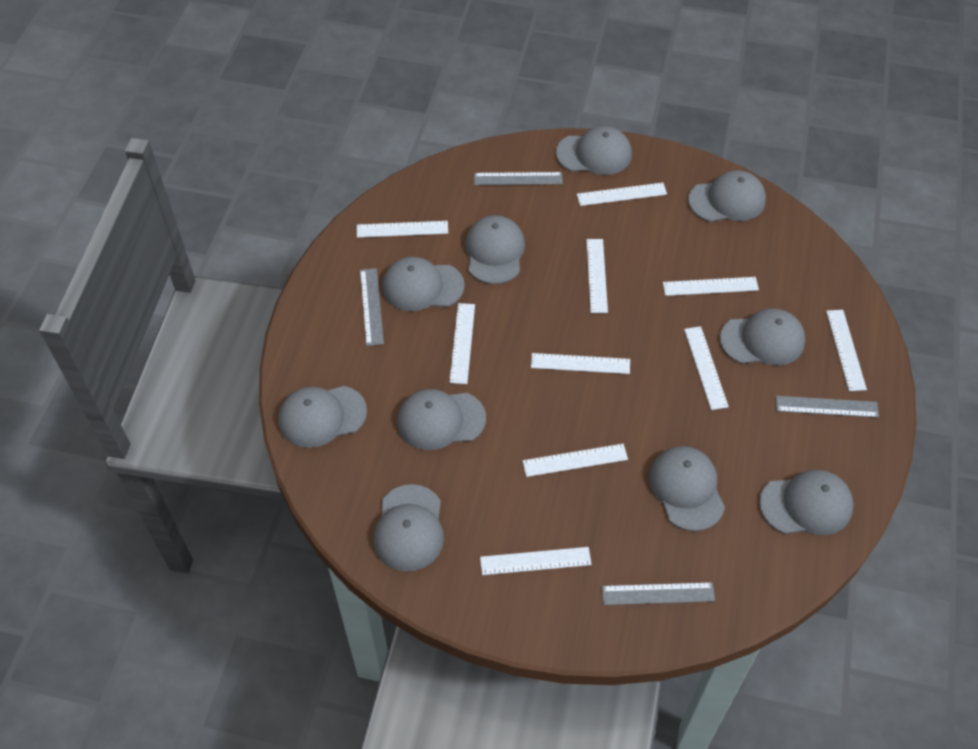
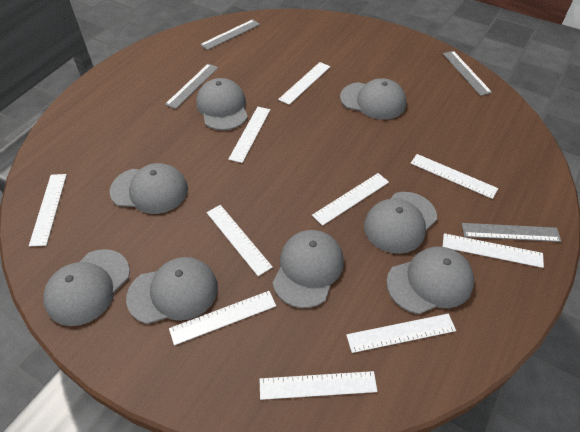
grey cap: [278,386,367,448] [373,484,444,571] [382,257,465,311] [397,389,486,450] [465,215,525,284] [556,126,632,175] [649,446,725,531] [688,170,766,222] [720,309,805,366] [759,470,854,535] = 10 -> [43,249,130,326] [110,163,188,214] [126,257,218,324] [196,78,248,130] [272,230,344,308] [340,78,406,120] [364,192,437,254] [386,247,474,314] = 8

